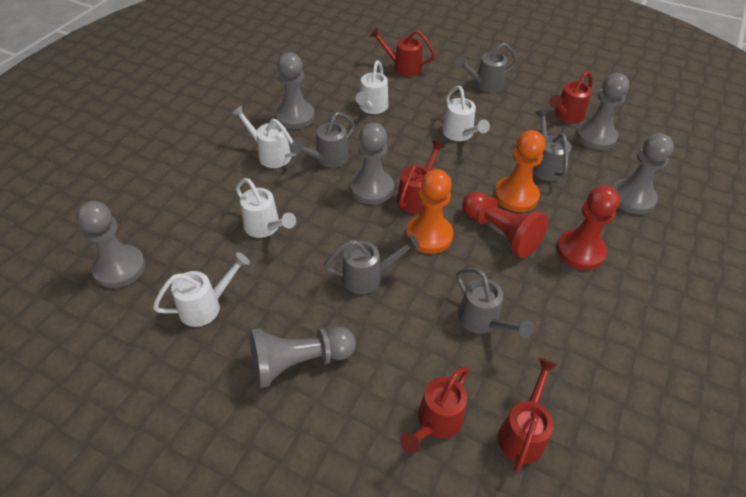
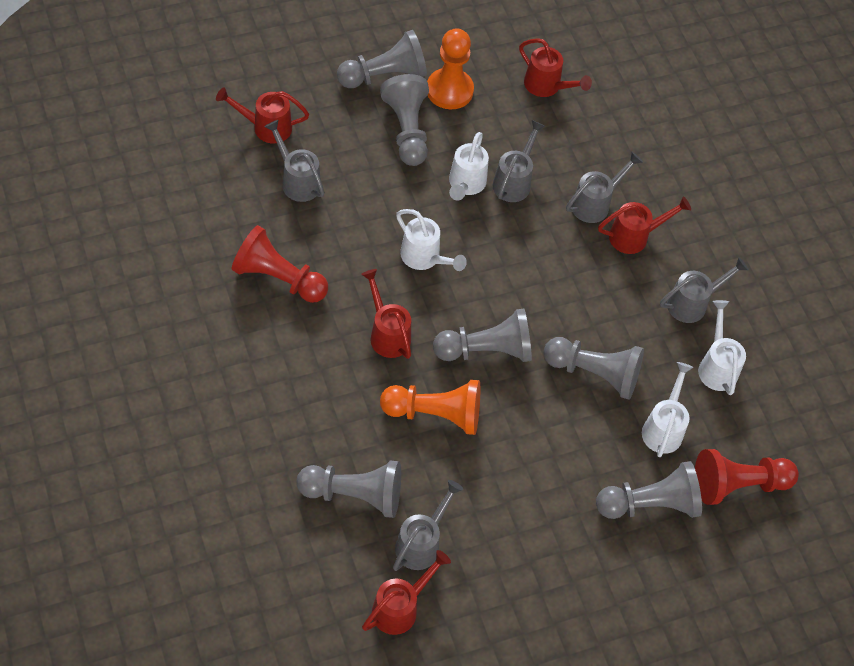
white watering can: [153,252,250,327] [232,106,296,168] [236,178,296,238] [356,60,388,114] [442,86,490,141] = 5 -> [396,209,467,271] [449,132,489,201] [642,362,693,457] [698,300,746,395] = 4

